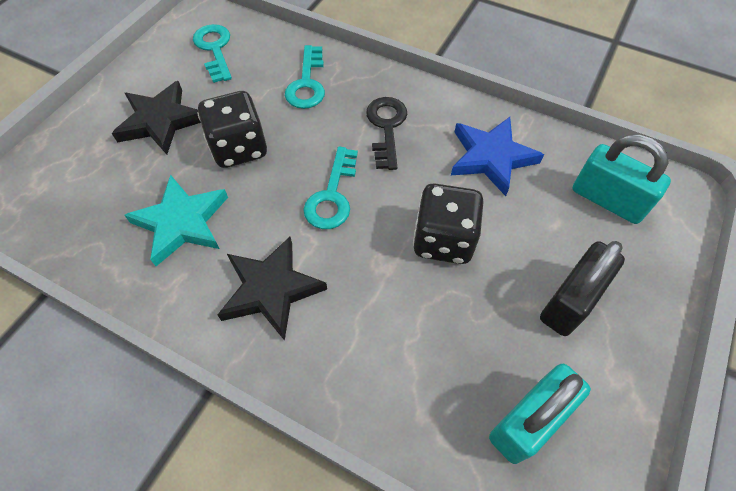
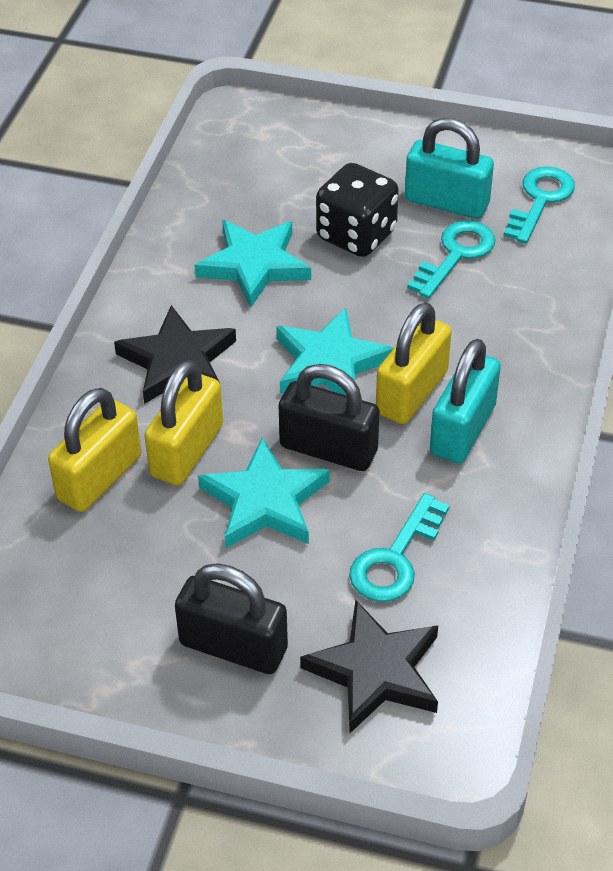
black dice: [197,91,267,168] [413,183,483,264] = 2 -> [316,163,399,257] = 1
black key: [366,97,407,170] = 1 -> none = 0
black padlock: [540,241,625,336] = 1 -> [175,563,288,674] [279,364,380,471] = 2
blue star: [451,117,544,196] = 1 -> none = 0
turquoise star: [124,175,228,266] = 1 -> [195,220,311,308] [198,437,330,548] [276,307,394,396] = 3
yellow padlock: none = 0 -> [48,388,141,512] [144,360,223,486] [376,303,452,424] = 3

